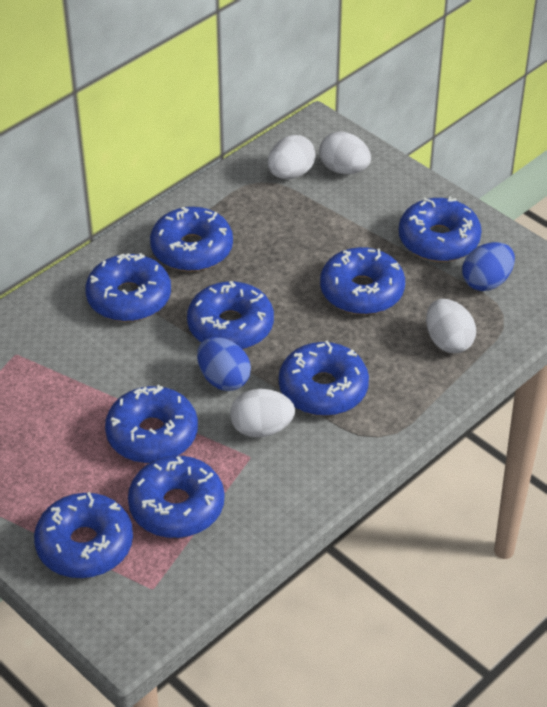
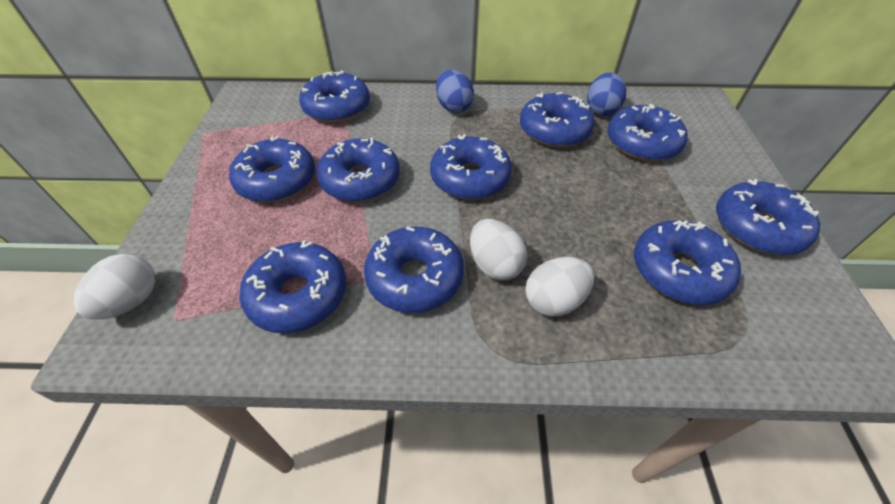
blue donut: [34,492,133,578] [85,253,171,322] [105,385,198,463] [128,456,224,538] [150,207,233,271] [187,281,274,349] [279,340,369,416] [320,247,405,315] [399,196,482,262] = 9 -> [229,136,315,202] [239,240,346,333] [299,71,370,123] [317,138,400,202] [364,227,464,313] [430,134,512,200] [520,92,595,148] [608,104,688,161] [634,220,741,305] [716,179,820,255] = 10
white egg: [230,389,295,438] [268,135,316,179] [319,131,371,174] [426,299,476,353] = 4 -> [74,254,155,320] [470,219,527,281] [525,257,594,316] = 3

